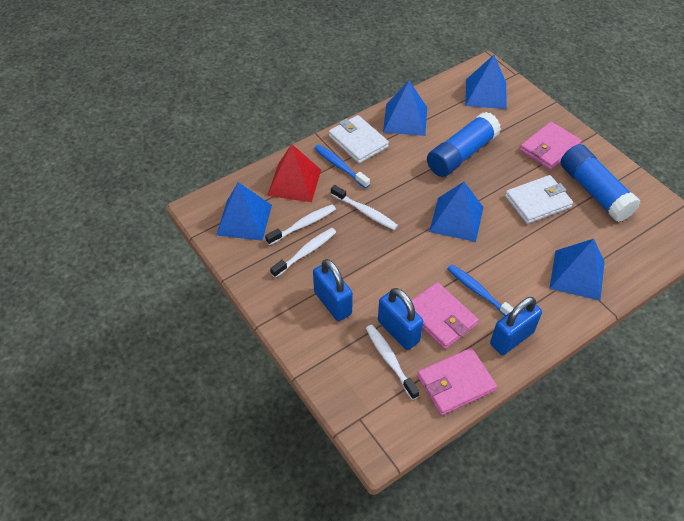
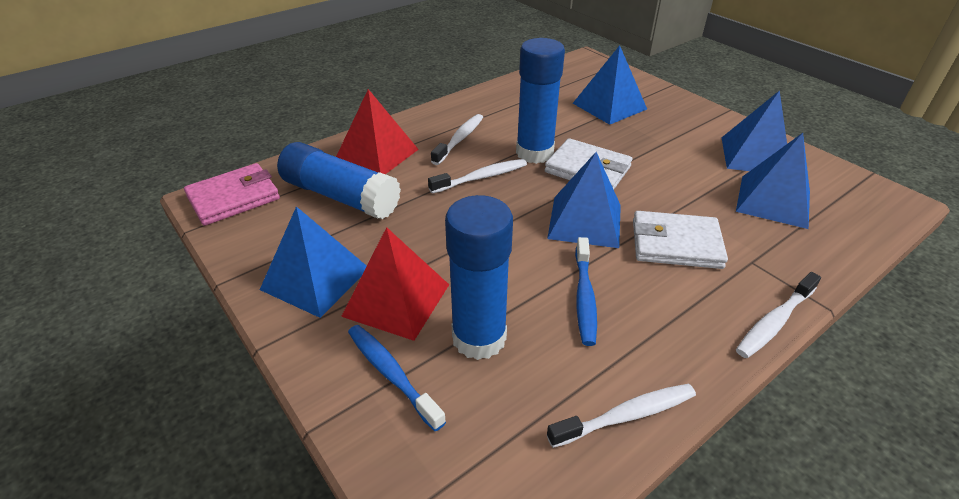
blue glue stick: [427,112,501,177] [561,144,641,222] = 2 -> [277,142,401,220] [445,195,513,360] [516,38,565,164] = 3
blue padlock: [313,259,353,321] [378,288,423,350] [490,297,542,355] = 3 -> none = 0
pink wallet: [411,282,479,349] [417,348,497,415] [520,122,582,170] = 3 -> [184,163,280,226] = 1
red pyramid: [267,144,321,202] = 1 -> [336,89,419,174] [341,227,449,341] = 2

